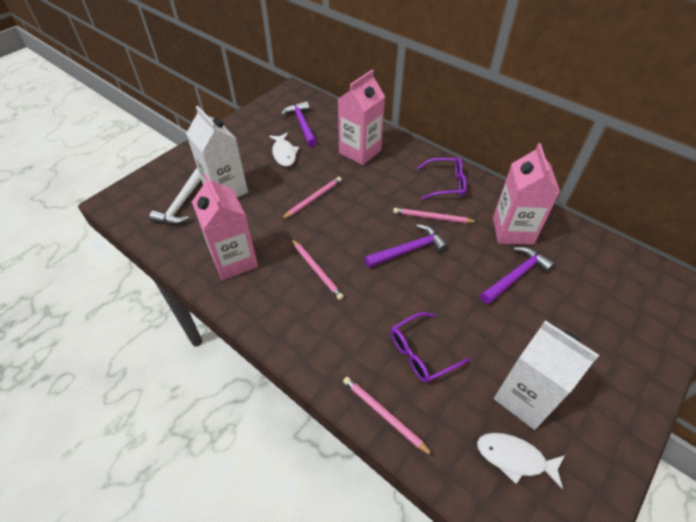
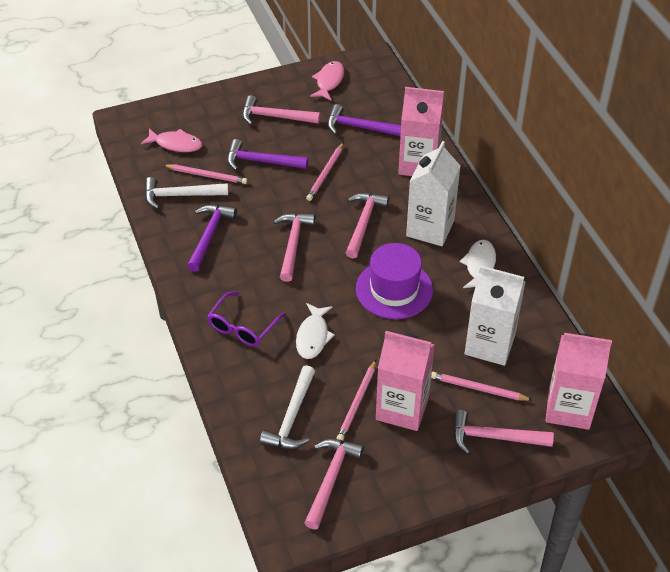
pink fish: none = 0 -> [141,128,203,152] [310,61,344,101] = 2
pink hammer: none = 0 -> [242,95,320,125] [274,213,315,282] [304,439,364,530] [346,193,389,259] [453,410,554,454] = 5
purple glasses: [391,312,470,383] [417,158,467,200] = 2 -> [207,292,286,347] = 1
purple hat: none = 0 -> [356,243,433,319] = 1
white hammer: [149,168,201,225] = 1 -> [145,177,228,209] [260,365,315,449] = 2

